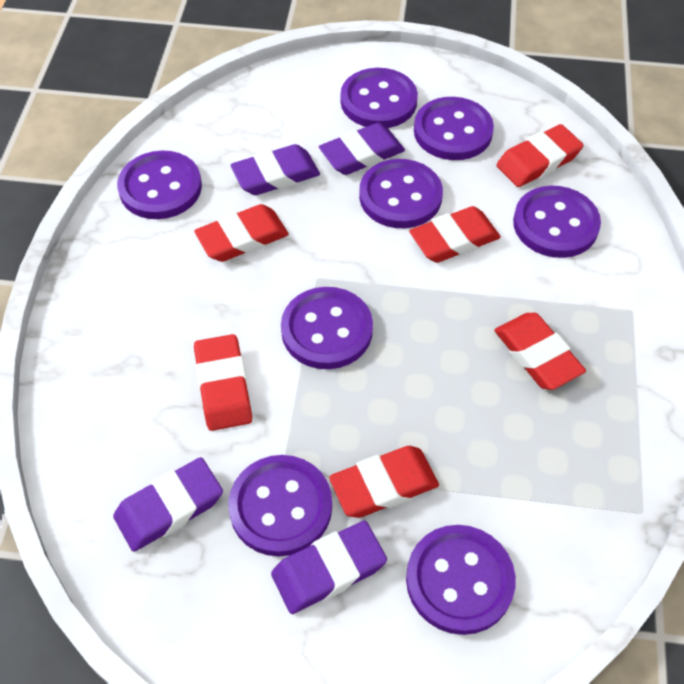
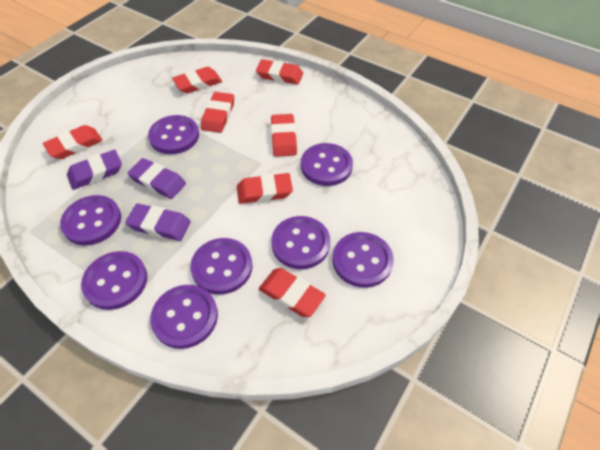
purple eraser: [113,457,223,552] [231,144,320,195] [271,521,387,614] [319,123,405,175] = 4 -> [67,150,122,190] [125,204,191,241] [128,158,186,199] = 3
red eraser: [194,204,289,262] [194,334,252,431] [329,446,439,518] [409,206,501,263] [494,313,586,390] [496,124,584,187] = 6 -> [43,125,103,159] [172,67,222,93] [201,92,234,133] [237,173,293,204] [256,59,303,85] [259,268,326,317] [271,114,297,157] = 7

